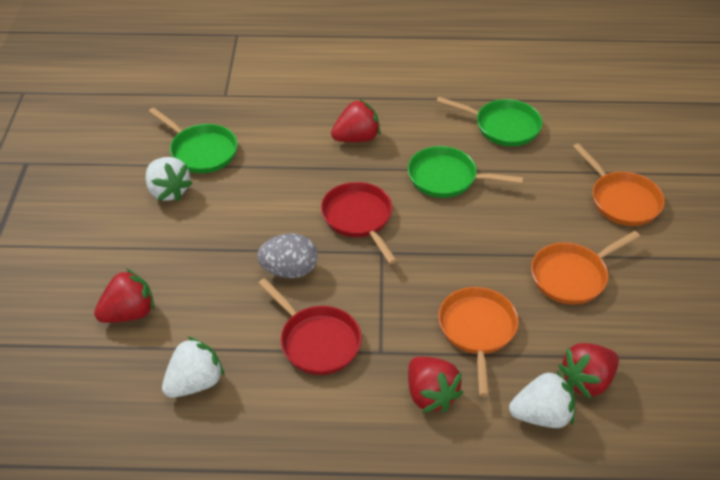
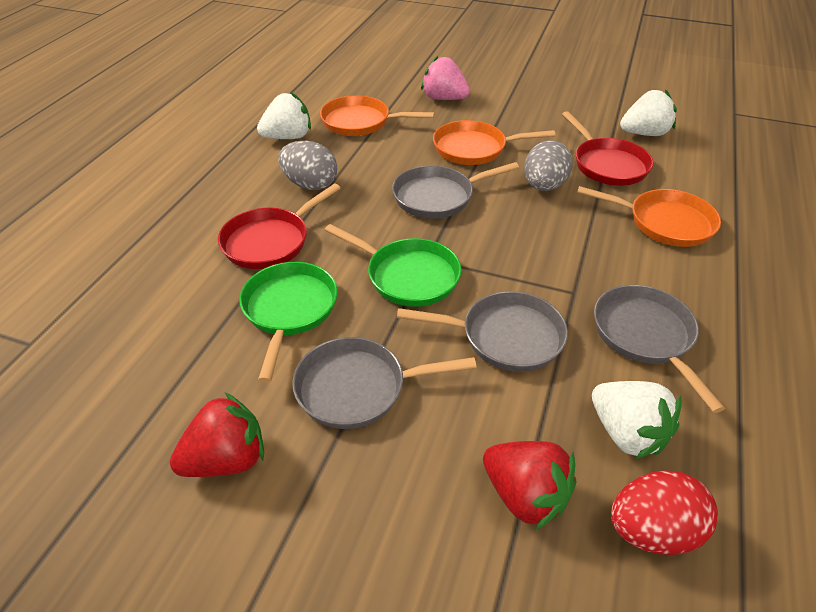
green pan: [149,108,238,173] [408,146,523,198] [436,97,543,146] = 3 -> [239,262,338,383] [325,224,462,307] = 2
grey egg: [257,234,318,278] = 1 -> [278,141,337,190] [524,140,573,191] = 2
grey pan: none = 0 -> [292,337,477,429] [392,162,519,219] [397,291,568,372] [594,285,725,413] = 4
pink strawberry: none = 0 -> [421,56,470,100] = 1
red egg: none = 0 -> [611,471,718,555] = 1
red strawberry: [94,269,154,323] [331,99,380,142] [408,357,463,412] [558,343,619,399] = 4 -> [170,393,264,477] [483,441,576,530] = 2

